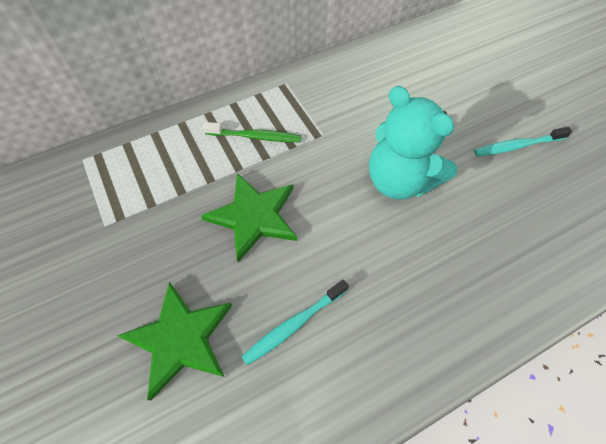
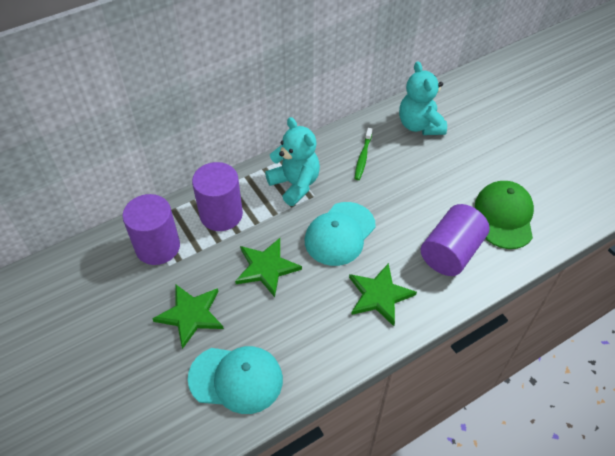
green cap: none = 0 -> [475,181,534,249] = 1
green star: [117,282,232,401] [201,173,297,262] = 2 -> [152,285,224,349] [235,238,302,297] [349,263,417,326] = 3
purple cylinder: none = 0 -> [122,194,180,265] [192,162,243,231] [421,204,490,276] = 3
turquoise cap: none = 0 -> [188,346,283,414] [305,202,376,266] = 2
turquoise teddy bear: [369,86,457,200] = 1 -> [265,117,320,206] [399,61,447,135] = 2
turquoise toothbrush: [241,279,349,365] [474,127,572,156] = 2 -> none = 0

